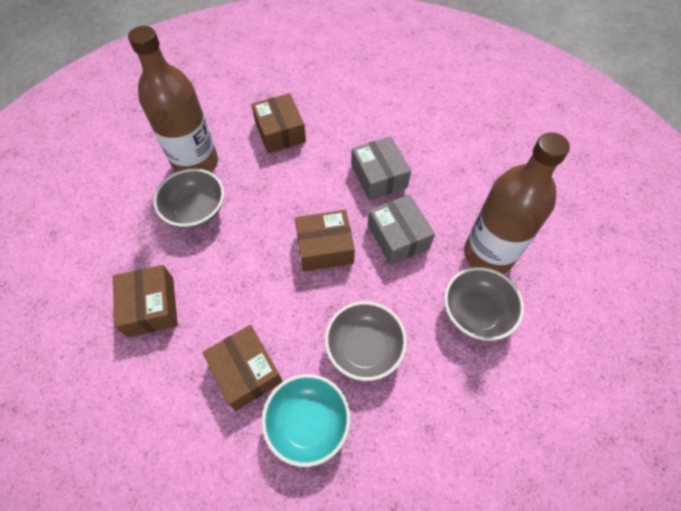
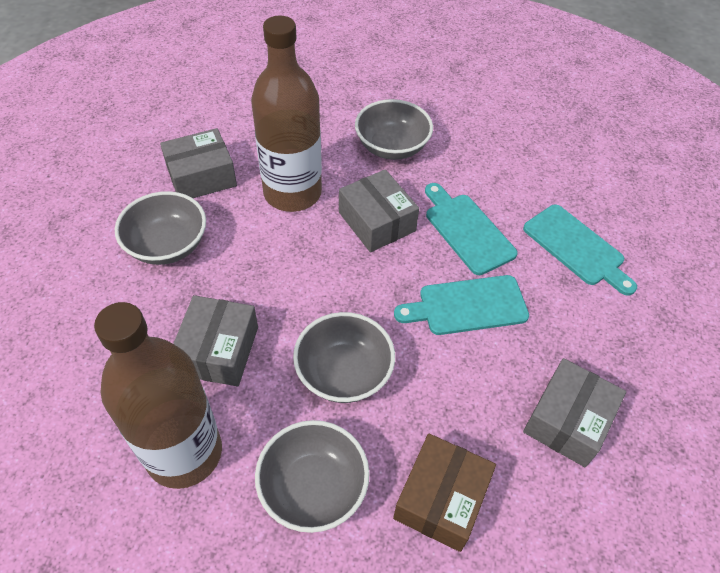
brown box: [113,265,178,337] [202,325,283,411] [251,93,306,153] [295,210,355,271] = 4 -> [393,434,496,552] = 1
grey bowl: [153,168,224,229] [325,301,407,381] [444,267,524,341] = 3 -> [115,191,206,265] [255,420,370,533] [293,312,395,403] [355,99,433,160] = 4
grey box: [351,136,411,200] [368,194,435,265] = 2 -> [160,128,237,198] [173,295,258,386] [339,169,419,252] [523,358,626,467] = 4
turquoise bowl: [262,374,350,467] = 1 -> none = 0
turquoise cutting board: none = 0 -> [394,275,529,335] [425,183,518,275] [523,205,637,296] = 3

